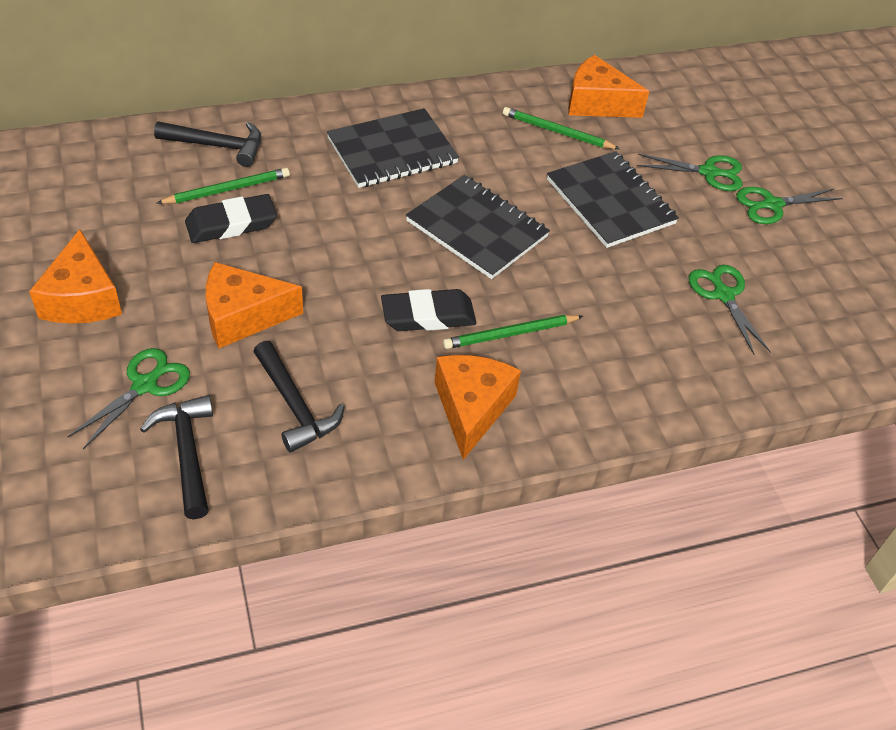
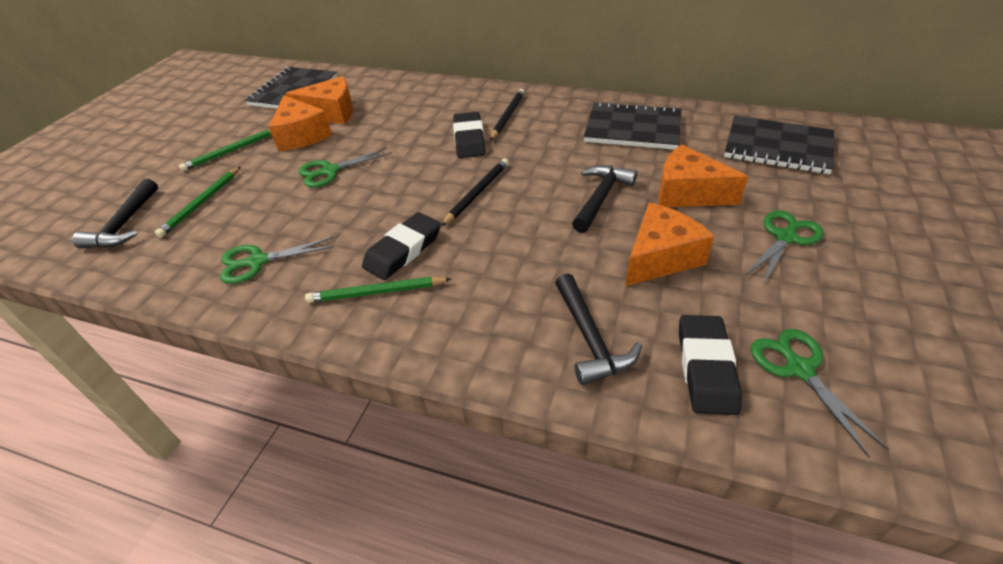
black eraser: [185,194,277,243] [381,289,477,331] = 2 -> [362,212,441,280] [453,112,486,158] [679,315,742,415] = 3
black pencil: none = 0 -> [441,158,509,226] [490,89,525,141] = 2

